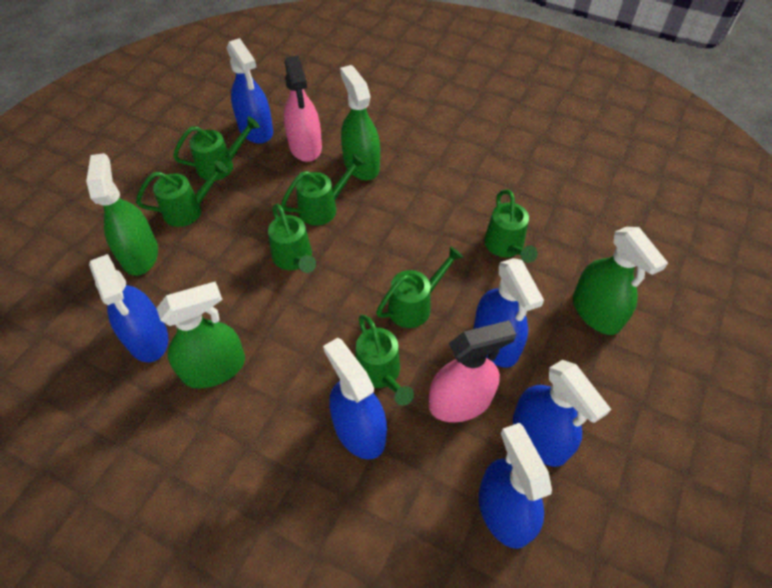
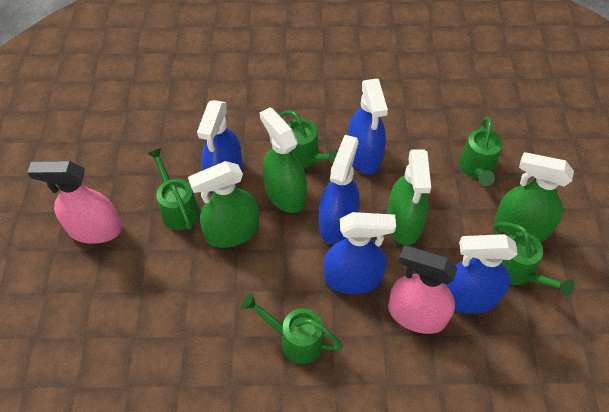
blue spray bottle: [89,254,168,362] [227,38,273,144] [323,338,387,459] [473,258,544,368] [479,423,552,549] [513,360,611,467] = 6 -> [197,100,243,194] [319,135,360,245] [323,212,396,294] [348,79,388,174] [445,234,518,314] = 5
green watering can: [136,160,228,227] [173,117,260,181] [268,204,316,273] [281,154,365,225] [355,315,414,406] [376,246,463,328] [484,190,538,263] = 7 -> [147,148,200,230] [241,294,343,364] [279,110,338,168] [459,117,503,186] [494,222,575,296] = 5

